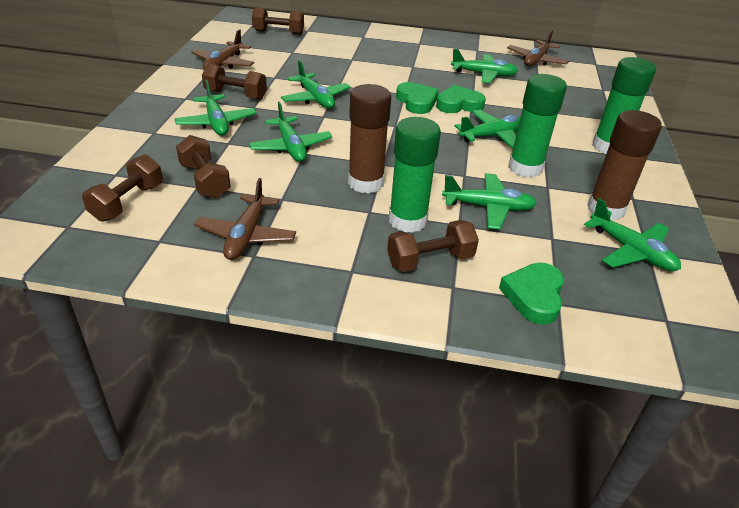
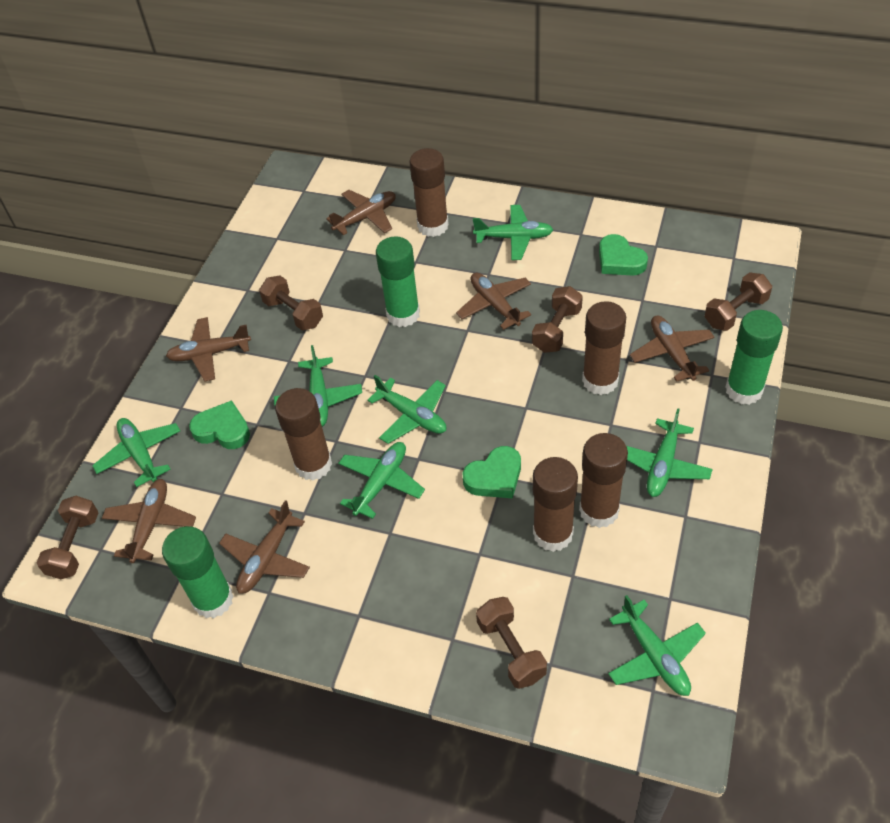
brown glue stick: [348,84,391,194] [587,110,662,221] = 2 -> [275,388,332,481] [409,148,449,237] [533,457,578,552] [579,433,628,528] [582,301,626,395] = 5
brown plane: [191,29,254,69] [194,178,296,260] [507,30,569,66] = 3 -> [102,479,196,563] [166,317,251,382] [219,500,310,594] [326,190,396,235] [456,273,531,330] [630,316,715,382] = 6

